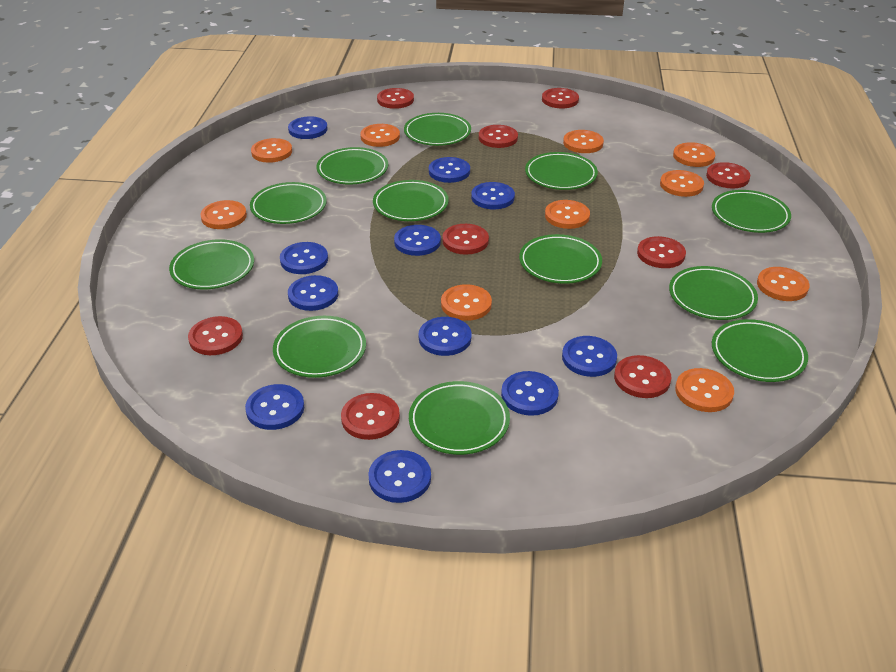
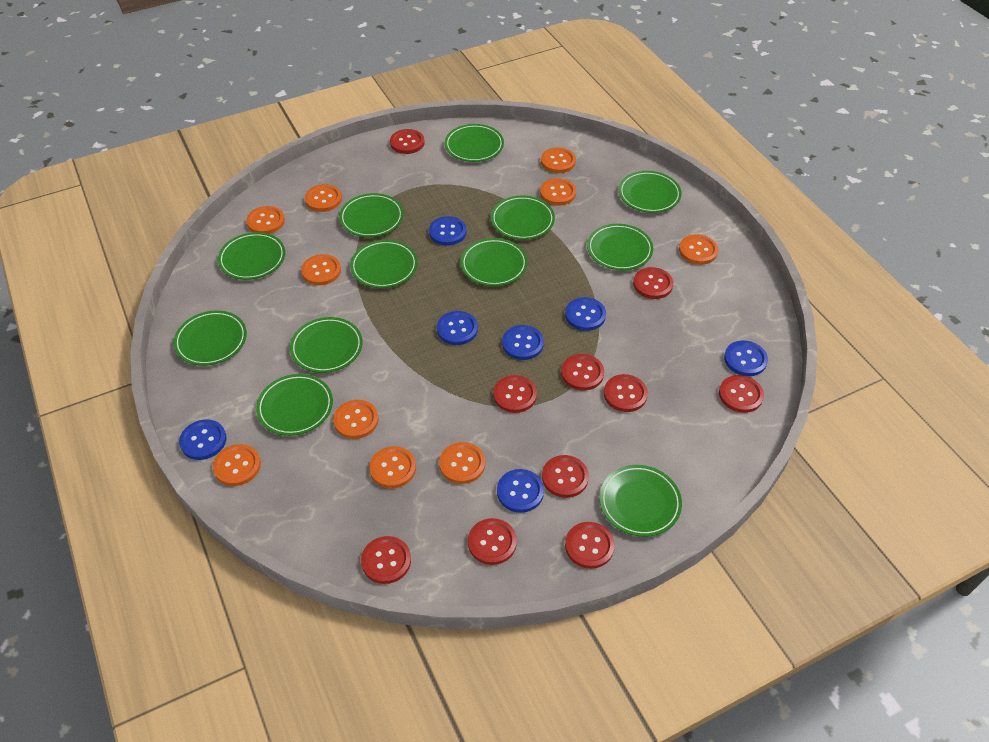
blue button: [245,384,304,430] [280,242,328,274] [288,116,328,139] [288,275,338,311] [368,450,431,503] [394,225,441,256] [419,317,472,356] [429,157,470,183] [471,182,515,209] [501,371,559,416] [562,336,617,377] = 11 -> [179,419,226,460] [429,216,467,246] [437,311,478,345] [497,469,544,513] [502,325,544,360] [565,297,606,331] [724,340,768,376] = 7
red button: [188,316,243,355] [341,393,400,440] [377,88,414,109] [442,224,489,255] [479,125,518,148] [542,88,579,109] [614,355,671,398] [637,236,686,268] [706,162,750,188] = 9 -> [361,536,411,584] [390,129,425,154] [468,518,517,565] [493,375,537,413] [542,455,589,498] [561,354,604,391] [565,522,615,569] [604,374,648,412] [633,267,673,299] [719,375,764,413] = 10

